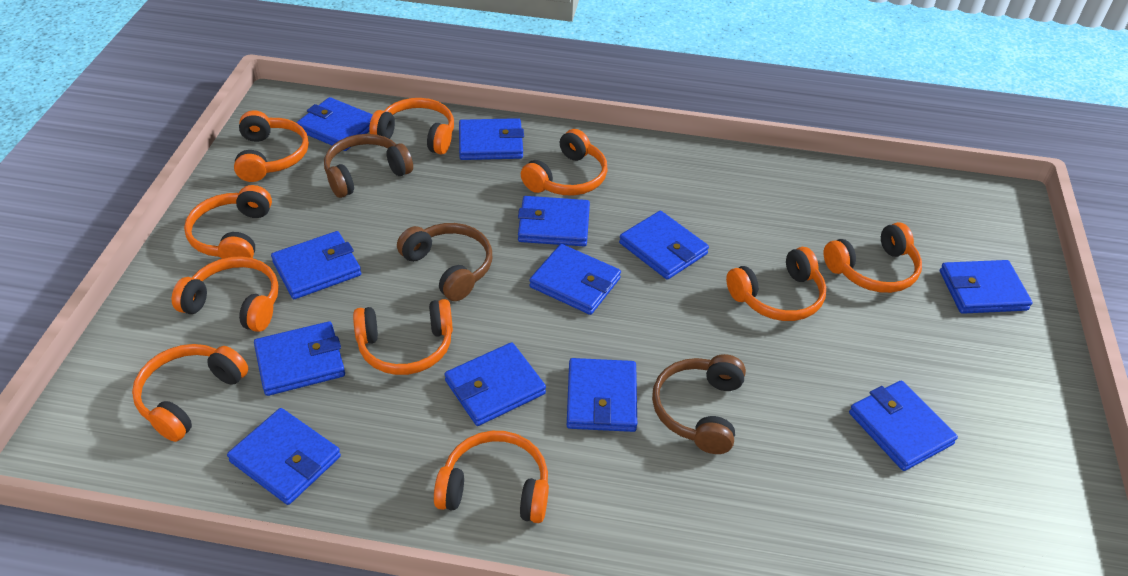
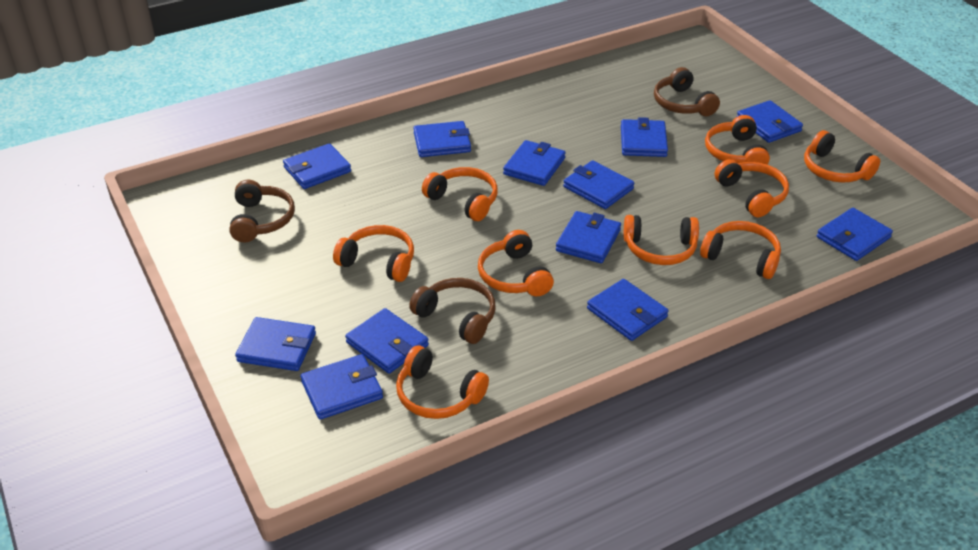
orange headphones: [132,344,248,442] [172,256,279,332] [184,185,272,259] [234,110,309,182] [353,299,453,375] [369,98,454,154] [434,431,549,523] [521,129,608,195] [726,247,826,321] [824,222,922,293] = 10 -> [333,225,414,282] [396,345,489,419] [422,167,498,221] [478,230,554,296] [624,215,699,265] [700,221,781,279] [705,115,770,165] [714,159,789,217] [804,130,880,183] = 9

